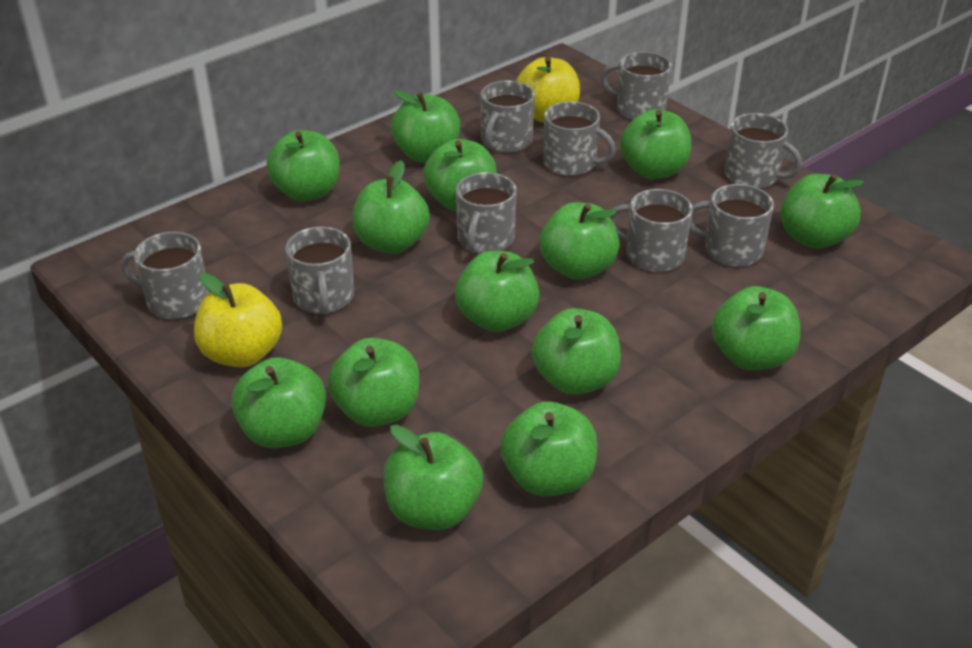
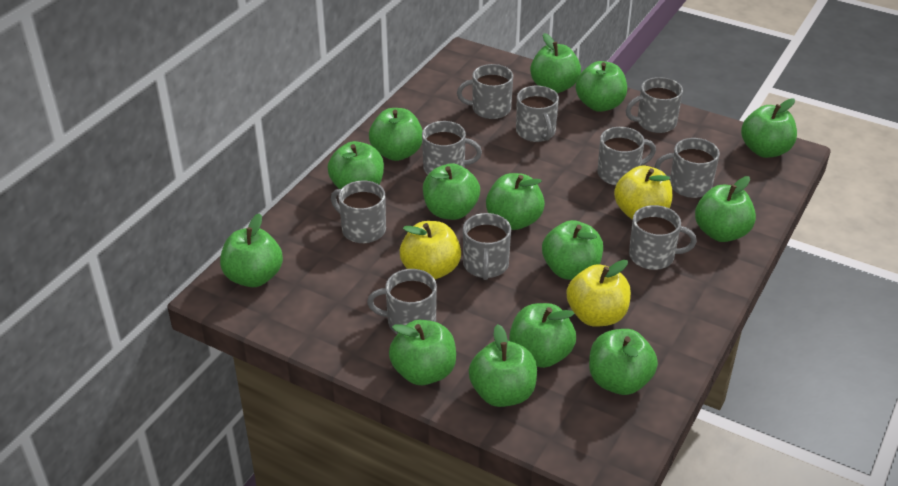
grey mug: [121,232,209,319] [285,227,354,314] [456,172,517,254] [480,80,535,153] [543,101,616,176] [600,52,672,120] [609,189,693,272] [690,184,774,267] [725,113,802,189] = 9 -> [331,180,386,243] [367,269,437,334] [422,121,482,174] [457,64,513,119] [463,213,511,280] [516,86,559,142] [597,127,656,185] [626,77,683,133] [629,205,697,270] [655,138,720,198] = 10
yellow apple: [194,273,282,368] [516,57,580,122] = 2 -> [400,221,461,279] [567,260,631,327] [614,166,672,220] = 3

